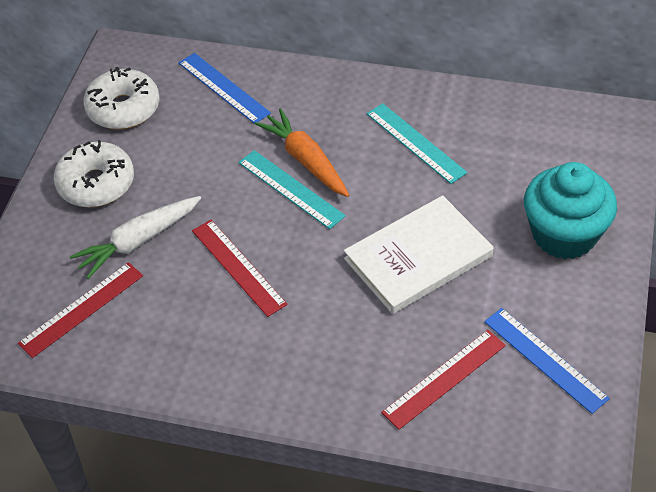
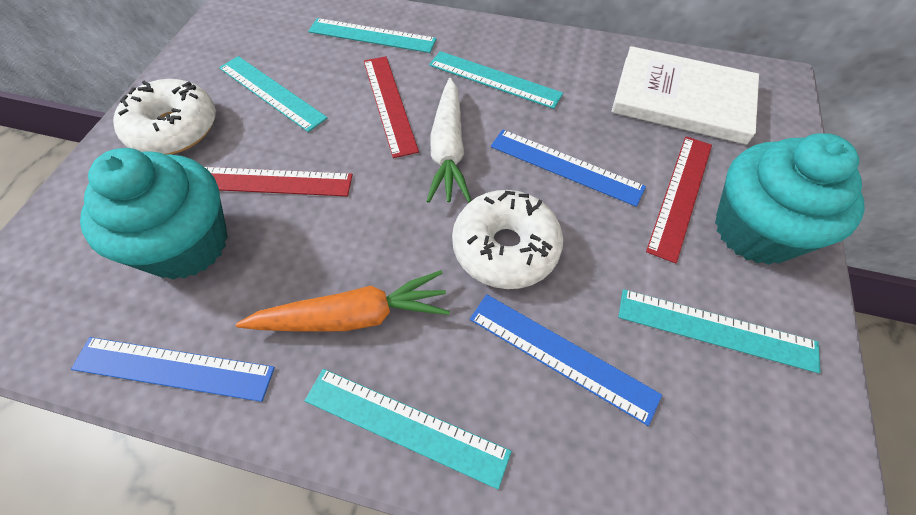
blue ruler: [179,53,271,124] [484,308,610,414] = 2 -> [71,337,275,402] [470,294,662,426] [491,129,646,207] = 3
turquoise cupcake: [524,162,617,259] = 1 -> [80,148,228,279] [715,133,865,265] = 2
turquoise ruler: [238,150,346,229] [367,103,467,184] = 2 -> [219,56,327,132] [305,369,512,489] [308,18,436,53] [429,51,563,109] [618,289,821,374] = 5

